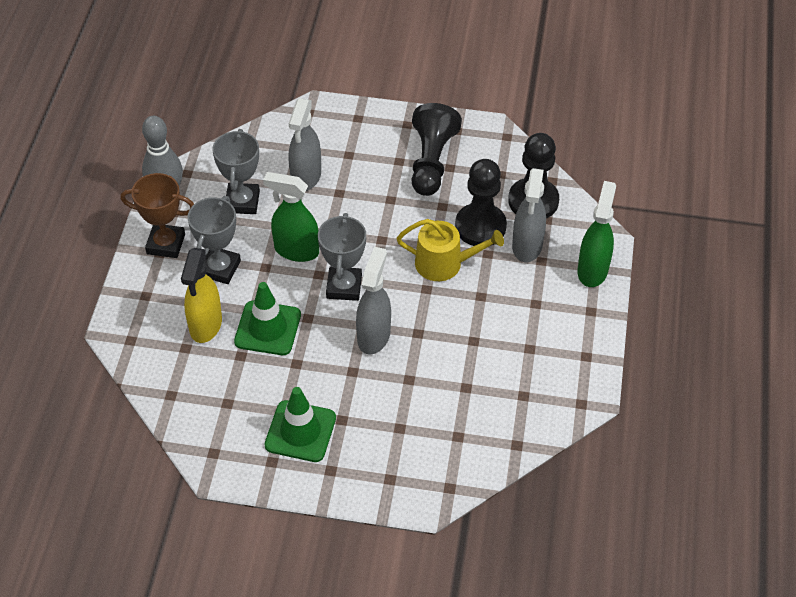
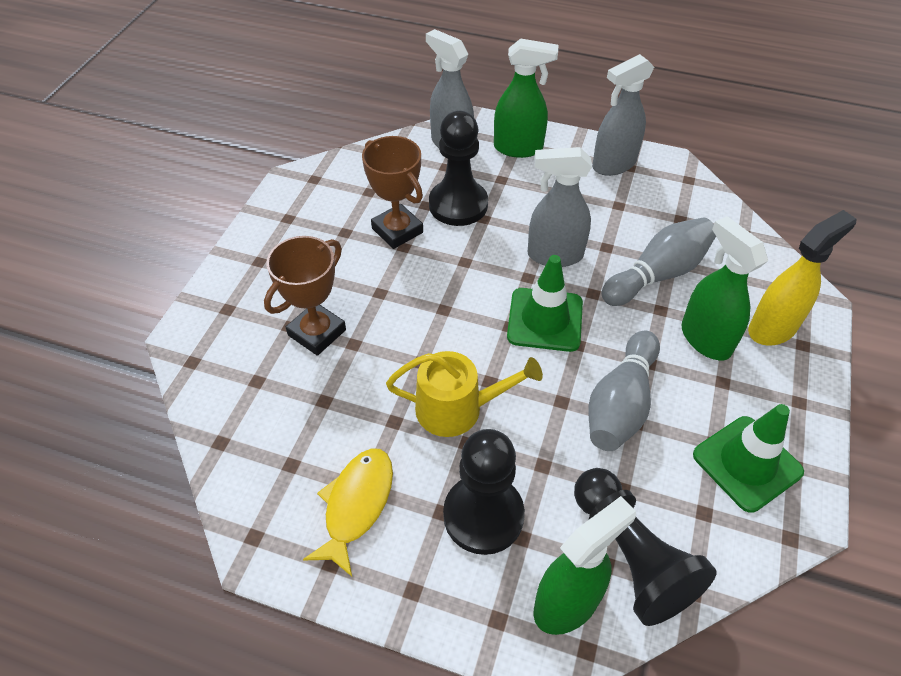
brown trophy: [121,173,194,258] = 1 -> [264,236,346,356] [362,136,423,249] = 2
green spray bottle: [263,172,319,262] [577,181,616,287] = 2 -> [494,39,558,158] [533,496,636,635] [681,216,768,360] = 3
grey bowling pin: [142,116,183,186] = 1 -> [588,330,660,451] [602,218,716,306] = 2
grey trophy: [187,196,241,284] [212,129,260,214] [318,213,366,301] = 3 -> none = 0
yellow fish: none = 0 -> [303,448,393,577] = 1

